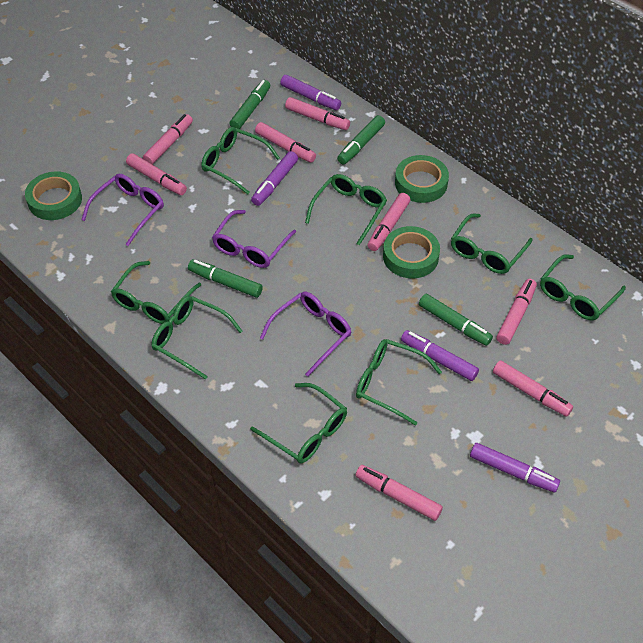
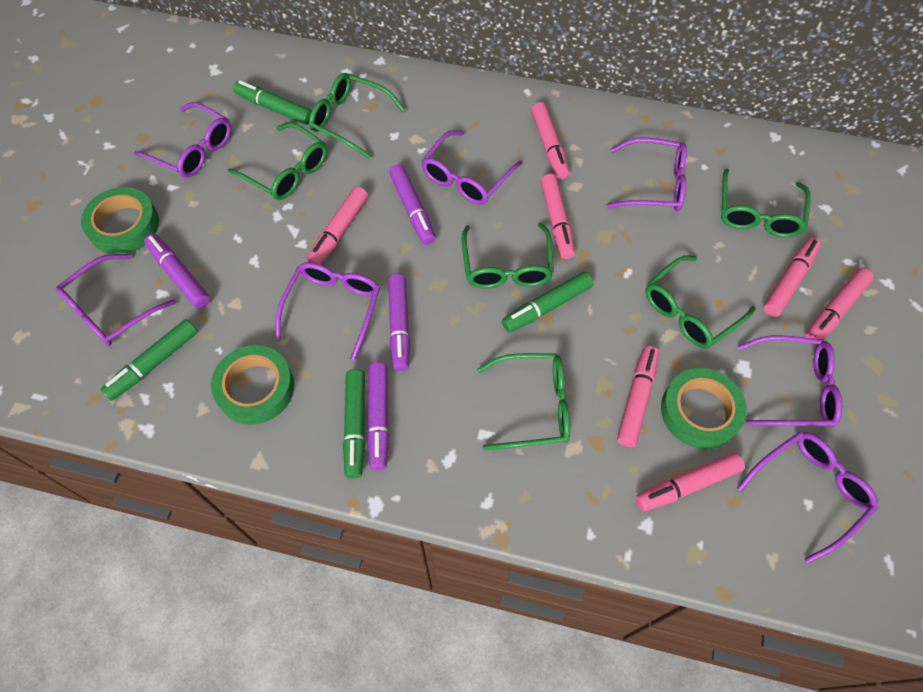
green glasses: [111,261,201,324] [151,296,242,380] [201,127,280,194] [250,383,347,463] [305,174,387,245] [356,339,442,426] [451,214,533,274] [540,254,626,320] = 8 -> [228,122,327,200] [309,73,405,159] [462,223,554,289] [477,353,570,450] [645,255,756,348] [721,168,811,238] = 6
pink marker: [126,153,187,195] [143,114,193,165] [255,122,316,163] [285,97,350,130] [355,465,443,521] [367,193,410,251] [493,360,573,417] [496,279,537,345] = 8 -> [307,186,368,265] [531,102,570,179] [541,174,575,259] [617,346,659,447] [636,452,745,512] [763,238,821,317] [805,268,874,344] = 7
purple glasses: [82,174,164,246] [212,210,296,268] [260,292,351,377] = 3 -> [56,254,177,346] [134,102,231,178] [276,262,380,360] [421,130,522,205] [606,138,687,211] [737,335,842,428] [737,431,878,564] = 7

